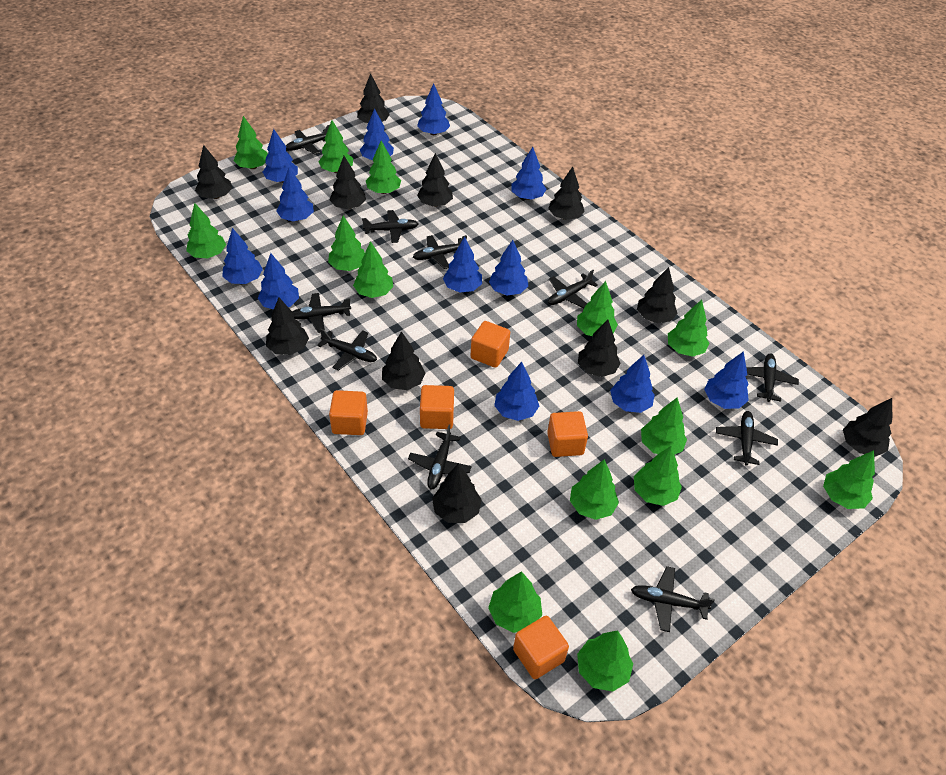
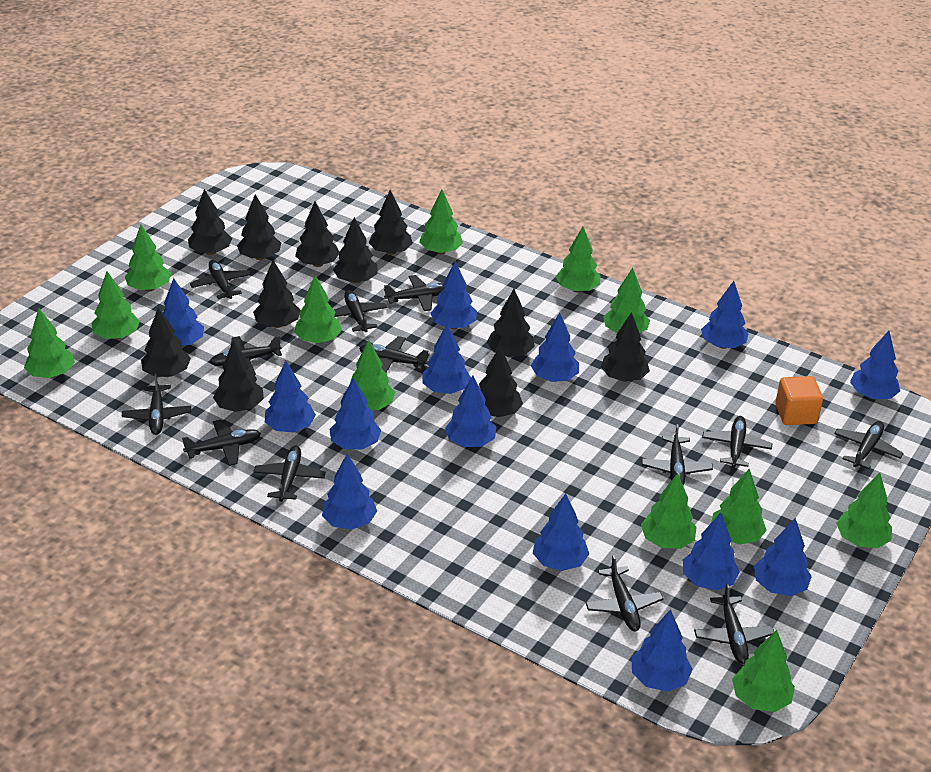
black plane: [286,125,330,154] [292,293,351,333] [317,329,377,371] [362,210,419,243] [408,424,472,489] [413,235,467,269] [548,270,598,308] [631,566,715,632] [716,411,778,466] [746,353,799,402] = 10 -> [122,373,191,435] [182,419,261,466] [190,260,251,299] [210,335,282,375] [253,446,326,502] [334,290,387,332] [359,336,430,373] [384,275,444,311] [586,555,664,631] [642,424,713,486] [694,584,774,664] [702,416,773,468] [834,421,904,469] = 13
blue tree: [222,228,263,284] [258,253,299,309] [263,129,298,183] [277,168,314,221] [360,108,394,160] [417,83,450,135] [443,236,482,293] [489,240,528,296] [494,362,539,421] [511,147,546,200] [610,355,655,413] [704,351,749,409] = 12 -> [163,278,204,347] [265,361,316,432] [322,454,377,530] [329,377,381,449] [422,324,471,394] [430,262,477,329] [445,376,497,447] [531,313,579,382] [533,494,589,571] [632,610,693,692] [683,513,740,590] [701,281,749,349] [754,518,812,596] [850,331,900,399] = 14
green tree: [186,203,226,258] [234,116,268,169] [318,120,353,173] [328,215,365,271] [353,241,393,298] [366,141,401,194] [488,571,542,633] [570,459,619,520] [577,281,618,336] [577,630,633,691] [634,446,682,506] [641,397,687,455] [668,299,709,357] [823,450,875,509] = 14 -> [24,308,75,378] [92,271,140,340] [125,225,171,292] [294,275,342,343] [345,340,395,410] [419,189,463,254] [556,227,600,293] [603,268,650,333] [641,473,697,549] [711,469,767,545] [732,630,795,712] [836,473,892,548] = 12
orange cube: [329,390,368,435] [420,385,454,429] [471,321,510,368] [513,616,569,679] [547,411,588,457] = 5 -> [775,376,823,425] = 1

